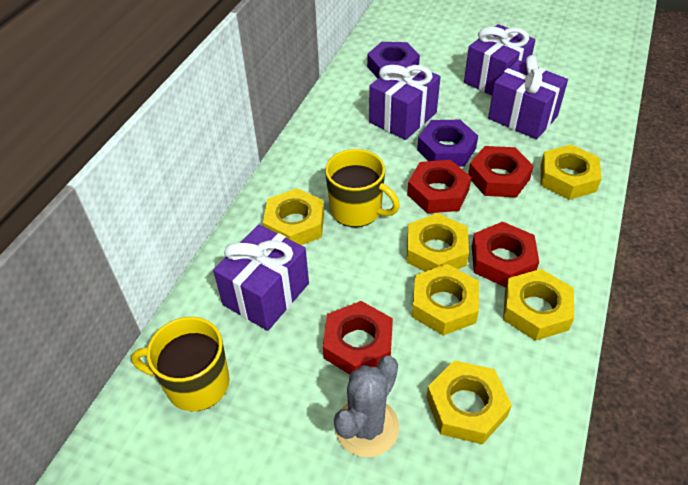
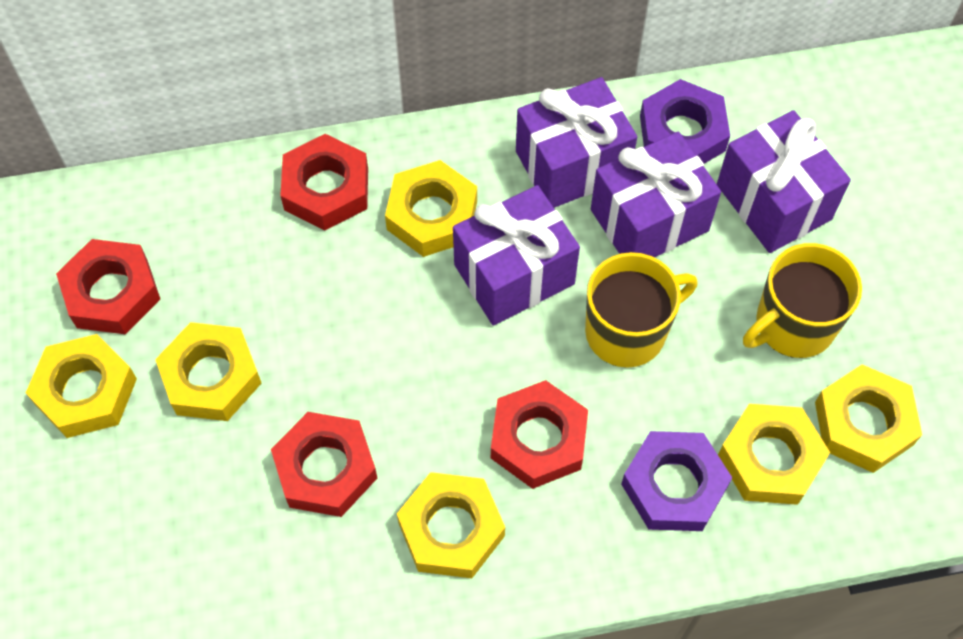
grey cactus: [334,356,399,457] = 1 -> none = 0

